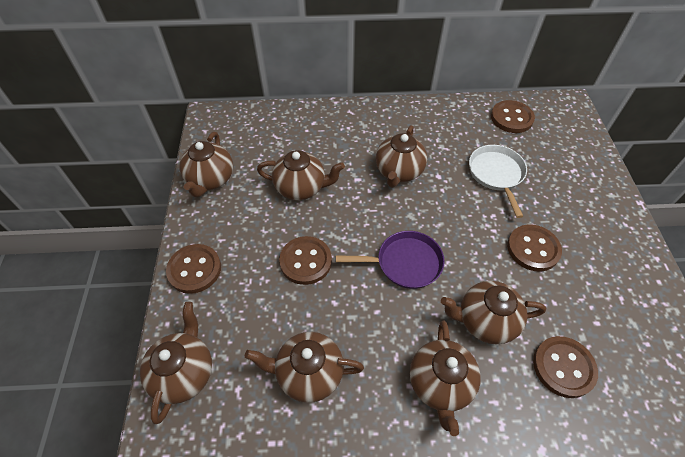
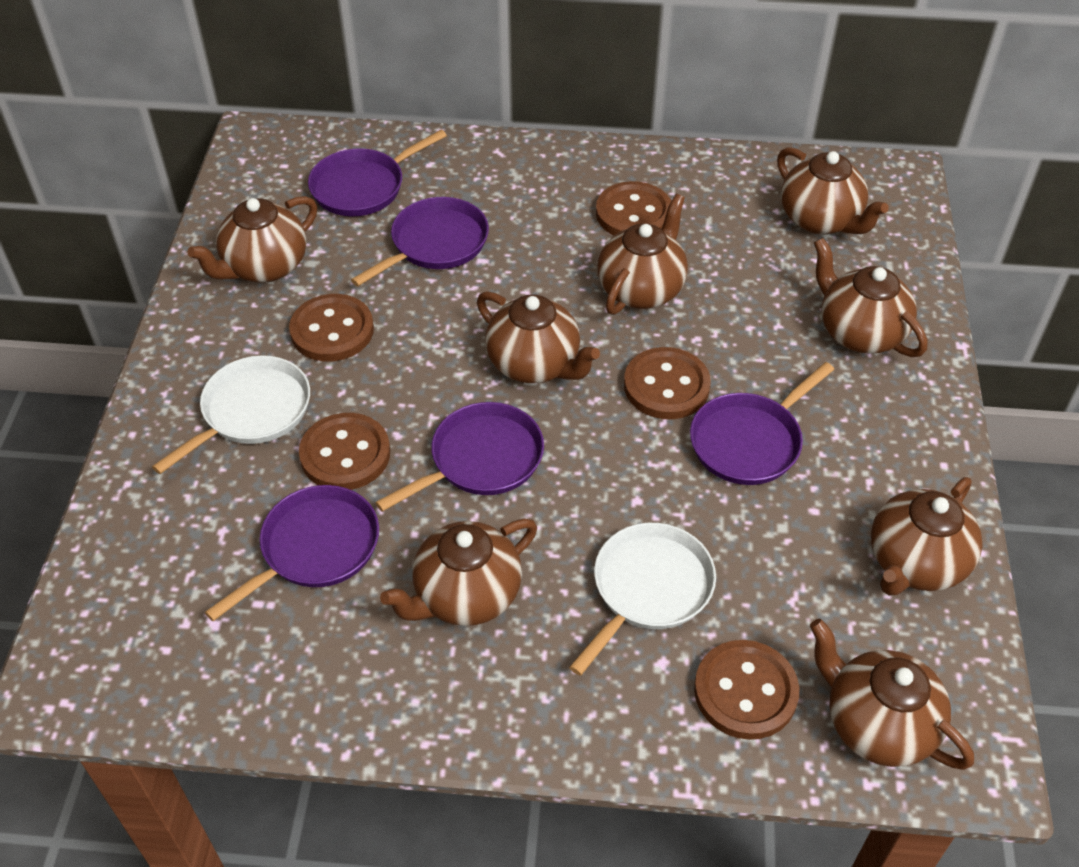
brown teapot: [140,302,212,424] [180,132,233,197] [245,332,364,403] [257,150,345,200] [376,125,427,188] [410,321,481,436] [441,281,546,344] = 7 -> [187,196,317,282] [380,519,537,626] [477,291,600,383] [597,194,688,315] [777,147,889,235] [810,619,974,770] [814,238,928,357] [871,477,982,595] = 8
purple pan: [336,231,445,289] = 1 -> [205,485,379,621] [308,130,447,216] [351,197,489,286] [375,402,544,512] [690,362,834,485] = 5
white pan: [469,145,527,218] = 1 -> [152,355,310,474] [569,523,716,676] = 2

